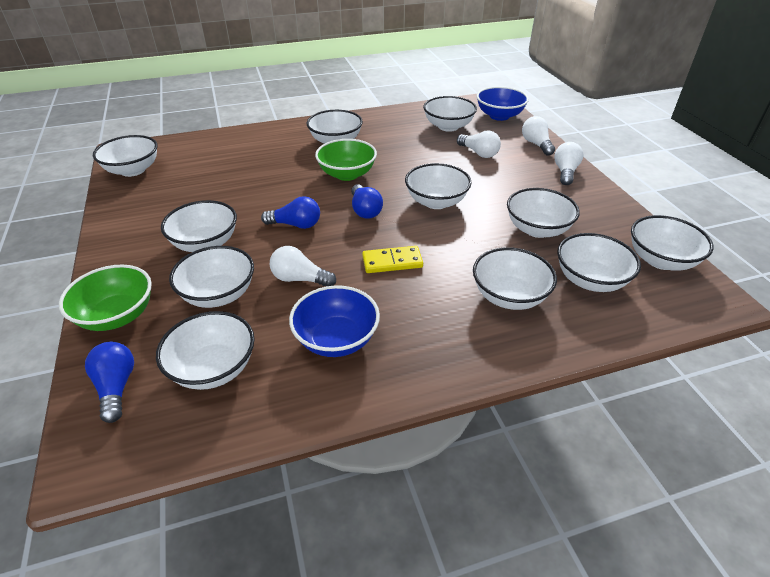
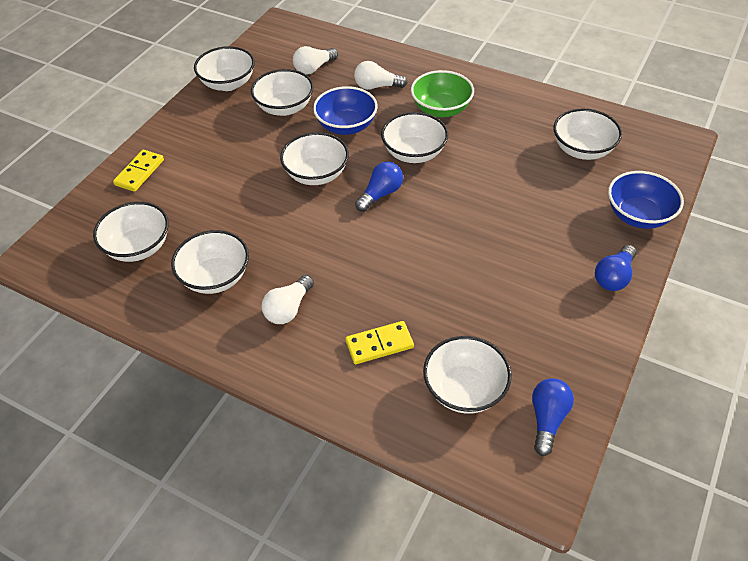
green bowl: [59,265,152,331] [315,139,377,181] = 2 -> [411,70,474,117] = 1
white bowl: [93,135,158,177] [156,311,255,390] [161,200,237,252] [169,246,254,308] [307,110,363,144] [405,163,472,209] [423,96,477,132] [473,247,557,310] [507,188,580,238] [557,233,641,292] [631,215,714,271] = 11 -> [93,202,169,262] [171,230,249,294] [194,46,255,91] [251,69,314,116] [280,132,349,185] [381,112,448,163] [423,336,512,414] [553,109,622,160] = 8
white light bulb: [270,246,336,286] [457,130,501,158] [522,116,555,156] [554,142,583,185] = 4 -> [262,275,314,324] [293,46,338,75] [354,61,408,90] = 3
yellow domino: [362,246,423,273] = 1 -> [113,150,164,192] [345,321,414,364] = 2

